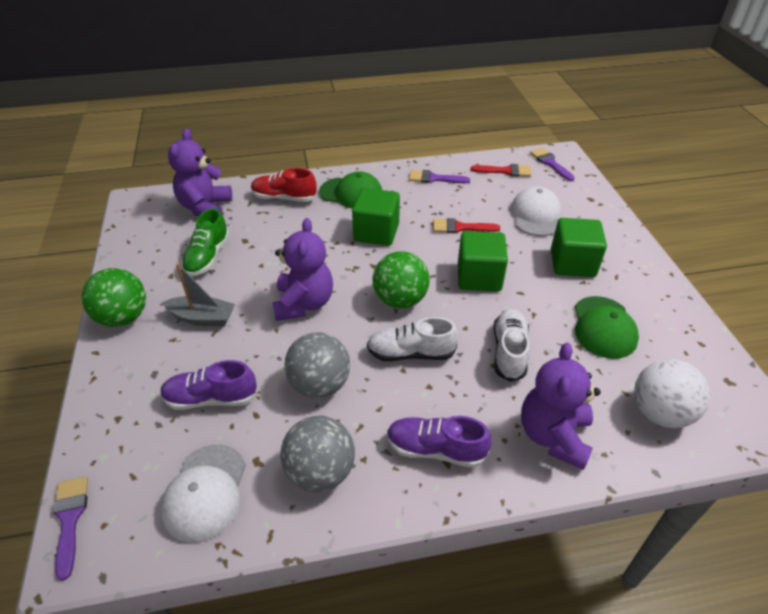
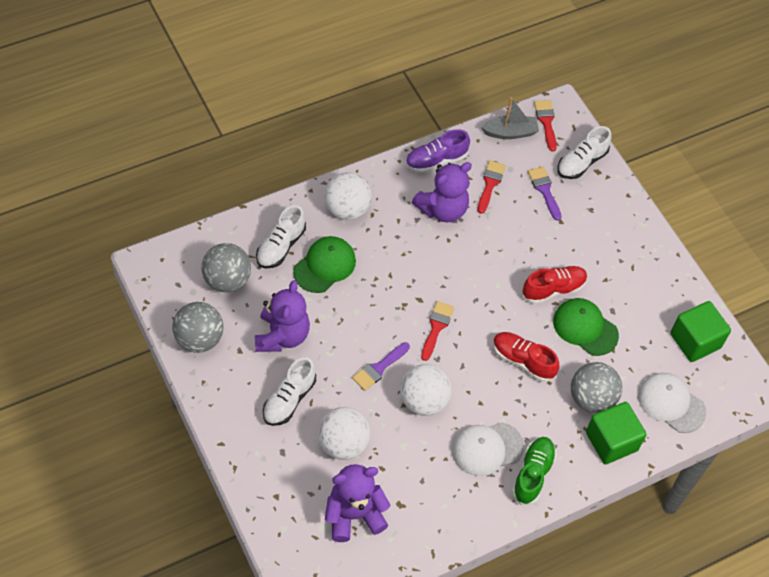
green ball: [81,268,146,327] [373,251,430,308] = 2 -> none = 0
green cube: [352,188,400,246] [458,231,508,291] [551,218,607,277] = 3 -> [586,402,646,464] [670,301,731,362] = 2
grey ball: [280,416,355,492] [284,332,350,398] = 2 -> [172,302,224,353] [201,243,251,292] [571,362,622,413] = 3
purple brush: [53,477,88,581] [409,170,470,183] [530,148,575,181] = 3 -> [352,342,410,391] [528,167,562,221] = 2
purple shoe: [160,360,258,410] [387,416,492,468] = 2 -> [405,129,470,173] = 1
red brush: [433,218,500,233] [471,164,531,177] = 2 -> [421,301,454,361] [478,160,506,214] [534,100,557,151] = 3
red shoe: [251,168,317,202] = 1 -> [493,332,560,382] [522,266,587,304] = 2
white ball: [634,359,710,428] = 1 -> [318,407,370,460] [324,172,372,220] [400,364,452,416] = 3
white shoe: [367,317,458,361] [493,309,530,382] = 2 -> [256,205,306,269] [263,357,316,426] [557,126,612,179] = 3

